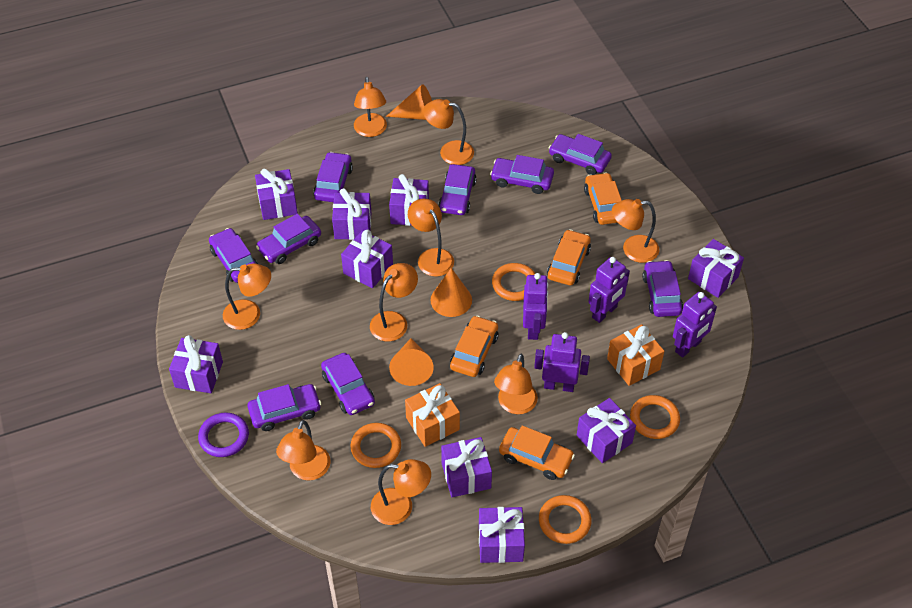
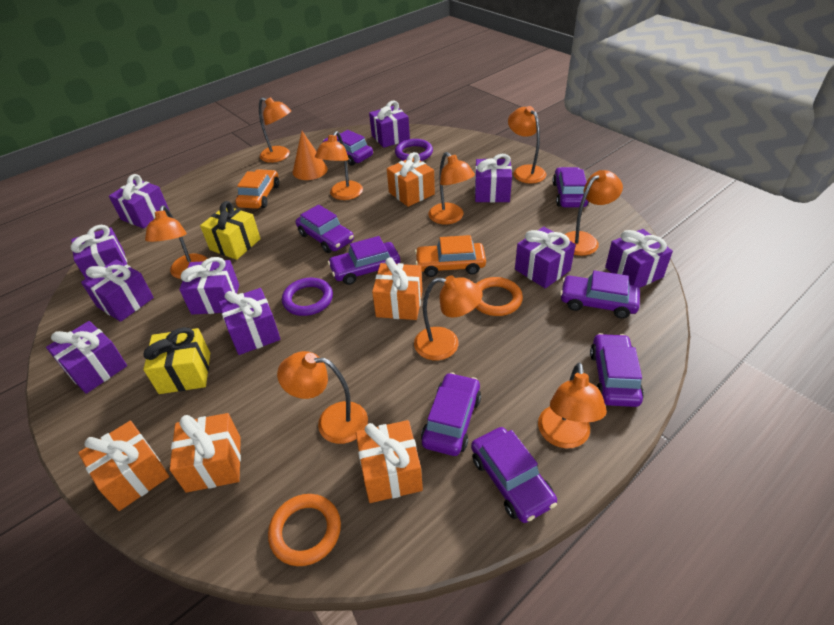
orange car: [450,316,499,377] [499,426,575,480] [547,229,591,286] [584,172,622,225] = 4 -> [235,169,279,209] [415,235,486,277] = 2
orange cone: [386,84,432,120] [389,338,434,386] [430,268,472,317] = 3 -> [293,131,328,180] = 1
orange gift: [405,383,460,447] [607,325,664,386] = 2 -> [78,421,169,511] [170,413,241,493] [356,420,423,503] [372,257,423,320] [387,152,435,207] = 5
orange ring: [351,423,401,468] [492,263,535,301] [539,495,592,544] [630,395,680,439] = 4 -> [268,494,341,566] [476,277,523,316] = 2
purple car: [209,228,258,283] [247,384,321,431] [256,214,321,264] [313,152,353,202] [321,353,375,415] [438,164,477,215] [490,155,554,194] [549,134,612,175] [642,260,683,317] = 9 -> [296,205,354,253] [323,130,373,166] [328,236,400,285] [421,372,481,456] [471,427,557,523] [553,167,589,207] [560,271,640,319] [590,333,644,407] = 8
purple gift: [169,335,223,393] [255,169,298,220] [332,188,371,240] [341,230,393,288] [389,174,429,226] [441,437,492,497] [479,507,525,563] [577,398,636,463] [688,239,744,298] = 9 -> [46,321,127,394] [71,225,127,279] [81,259,154,322] [109,174,169,229] [179,257,239,315] [219,288,281,355] [369,101,410,148] [475,154,512,203] [515,227,576,288] [605,229,673,288] = 10
purple ring: [198,412,249,457] = 1 -> [282,278,333,316] [395,139,433,161] = 2
purple robot: [523,273,548,340] [534,332,590,392] [588,257,630,323] [673,292,717,357] = 4 -> none = 0
yellow gift: none = 0 -> [143,327,210,394] [200,201,261,260] = 2

